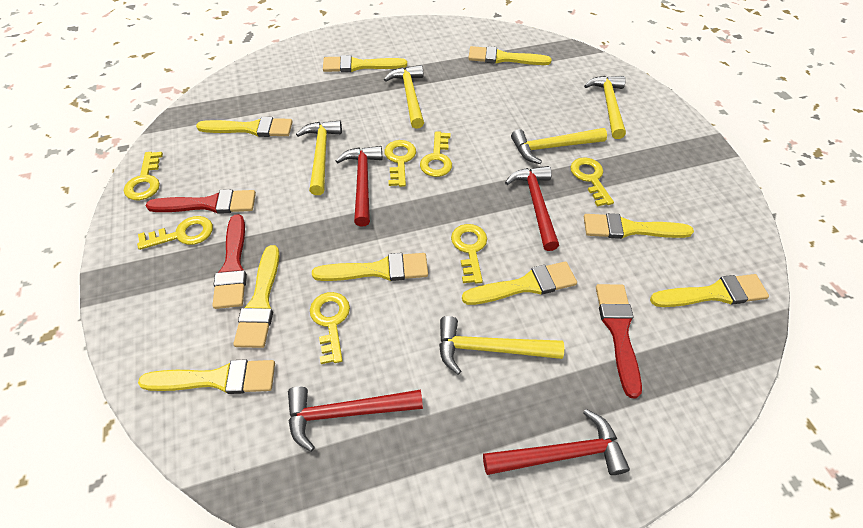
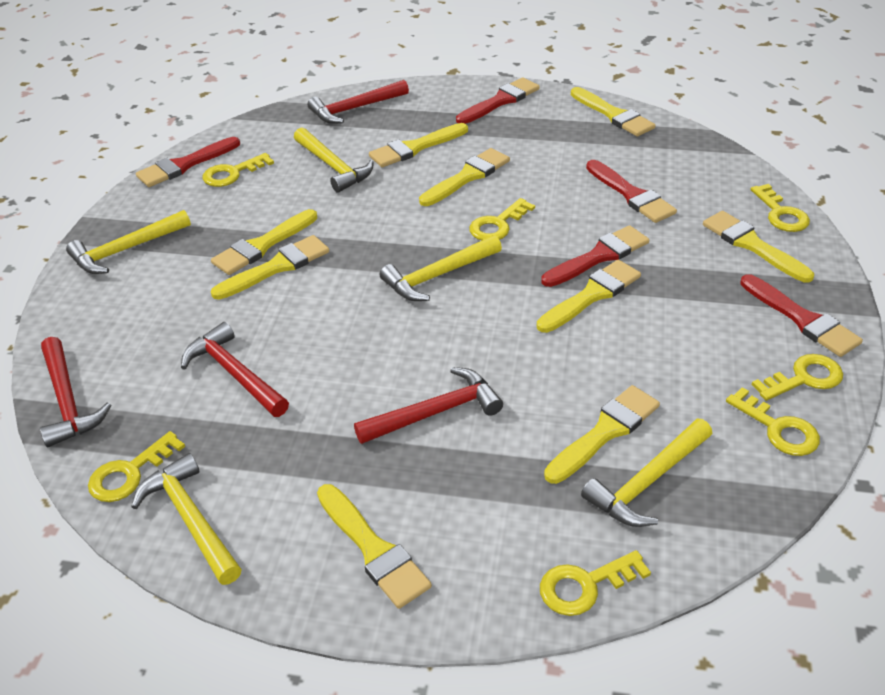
red brush: [146,189,256,214] [212,214,247,309] [596,284,642,398] = 3 -> [136,137,240,187] [456,77,540,124] [541,225,649,287] [586,160,677,223] [740,274,863,357] = 5

